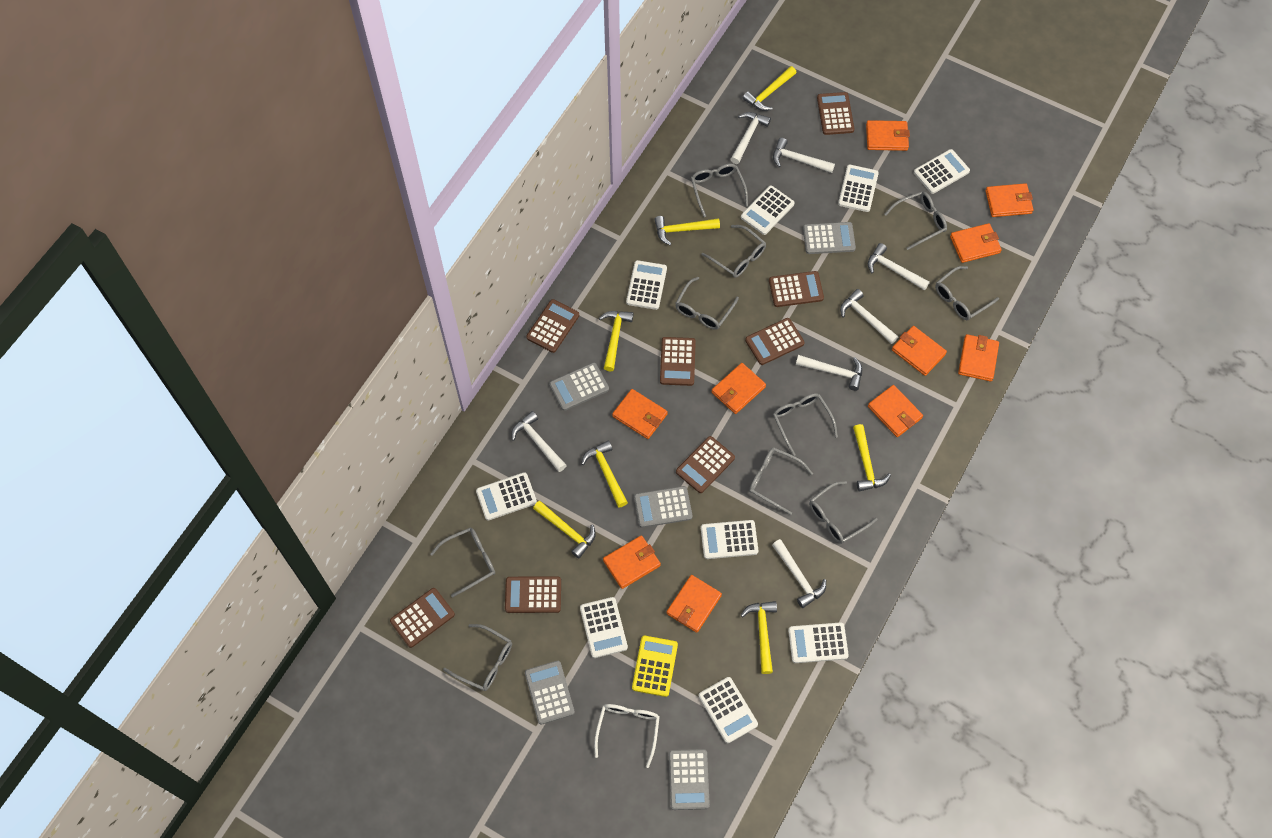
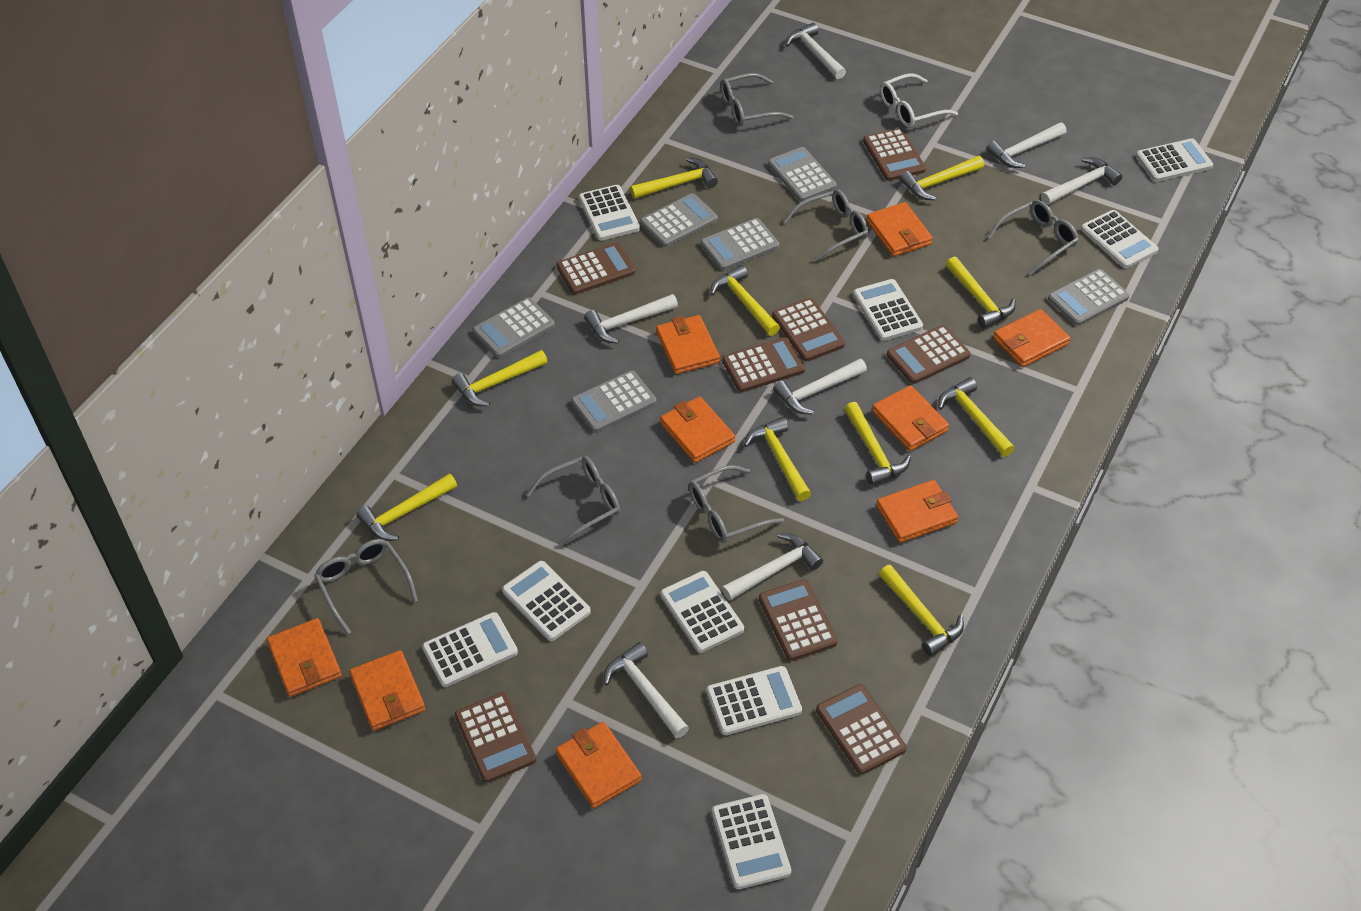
grey calculator: [525,661,575,725] [549,362,609,411] [634,486,693,528] [669,749,710,810] [803,222,856,254] = 5 -> [473,298,555,358] [571,370,656,433] [640,193,718,247] [701,218,779,270] [768,147,837,202] [1048,269,1130,326] = 6
grey glasses: [430,527,495,598] [443,624,512,691] [675,277,739,330] [691,164,748,217] [702,225,766,278] [749,448,813,515] [773,393,838,456] [809,481,877,544] [884,191,947,250] [935,266,999,320] = 10 -> [314,539,418,635] [526,456,620,546] [689,465,784,543] [721,73,793,126] [784,190,868,262] [988,200,1079,275] = 6
orange wallet: [603,535,661,589] [612,389,668,439] [667,575,722,633] [712,363,766,414] [866,120,910,151] [868,385,923,437] [892,326,947,376] [950,223,1002,263] [958,334,999,382] [985,183,1033,217] = 10 -> [267,618,342,697] [349,650,425,731] [556,722,642,808] [656,315,720,374] [660,396,735,463] [866,202,933,257] [872,385,949,451] [876,480,958,543] [993,309,1070,367] = 9
yellow calculator: [632,636,678,697] = 1 -> none = 0
yellow hammer: [533,501,596,558] [581,441,628,507] [599,311,634,371] [654,216,720,245] [741,601,777,674] [743,66,796,111] [853,424,891,492] = 7 -> [356,474,457,541] [452,350,548,406] [630,158,718,199] [710,265,780,336] [744,417,811,501] [844,402,911,485] [879,565,964,656] [900,156,984,200] [938,377,1015,457] [946,257,1016,328] = 10

